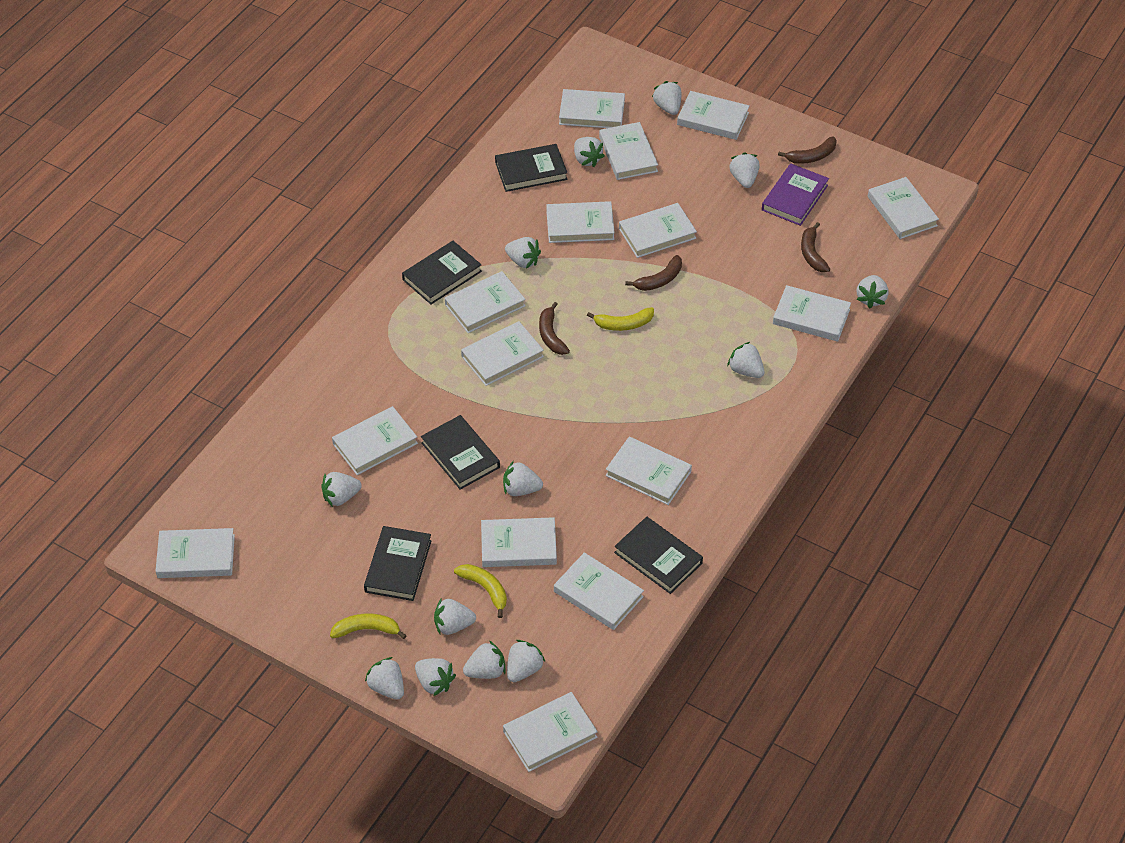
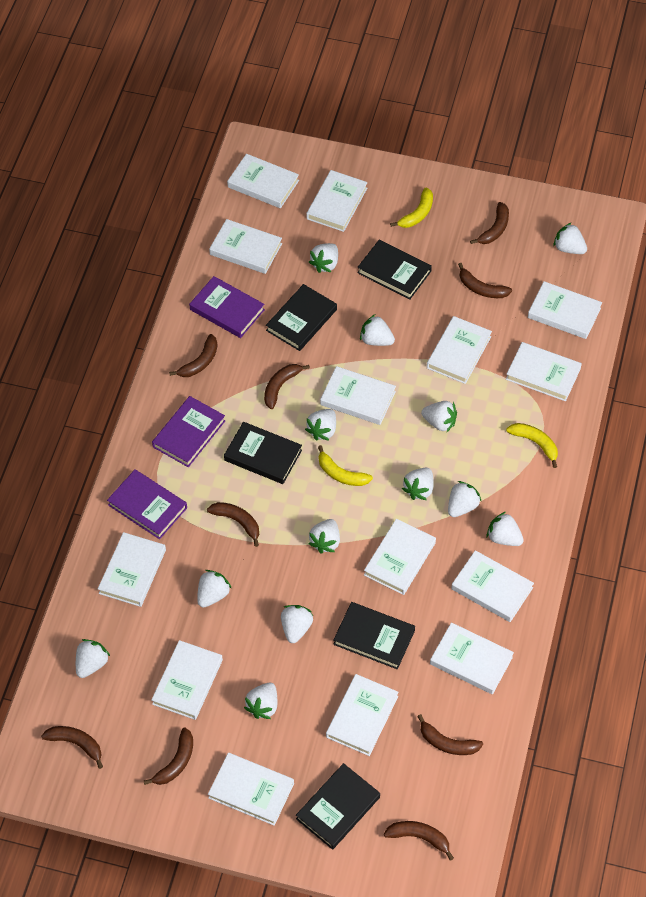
brown banana: [539,302,570,355] [625,255,682,291] [778,136,837,164] [801,222,830,272] = 4 -> [41,726,103,769] [144,728,193,785] [169,334,218,377] [207,502,259,547] [264,364,310,409] [384,821,454,861] [417,714,483,755] [458,263,512,298] [470,202,509,244] = 9
purple book: [762,163,829,226] = 1 -> [107,469,187,539] [152,396,225,467] [189,276,265,338] = 3
white book: [155,528,235,578] [332,406,418,475] [445,271,526,333] [461,321,544,386] [481,517,557,567] [503,692,598,772] [546,201,615,243] [554,552,644,630] [559,89,625,128] [599,122,658,180] [605,436,692,505] [619,203,697,258] [677,91,749,140] [773,285,851,342] [868,177,939,239] = 15 -> [98,532,166,607] [151,640,223,720] [208,753,294,826] [209,219,282,274] [227,154,299,208] [306,170,368,232] [320,366,396,425] [326,674,399,756] [364,519,436,595] [427,316,492,384] [430,622,514,694] [451,550,534,622] [506,342,582,401] [528,281,602,339] = 14

